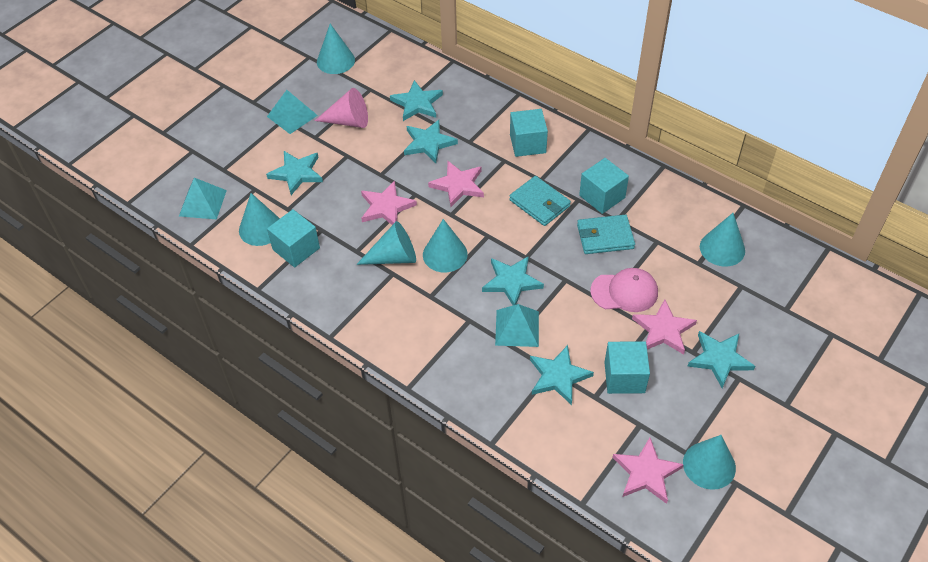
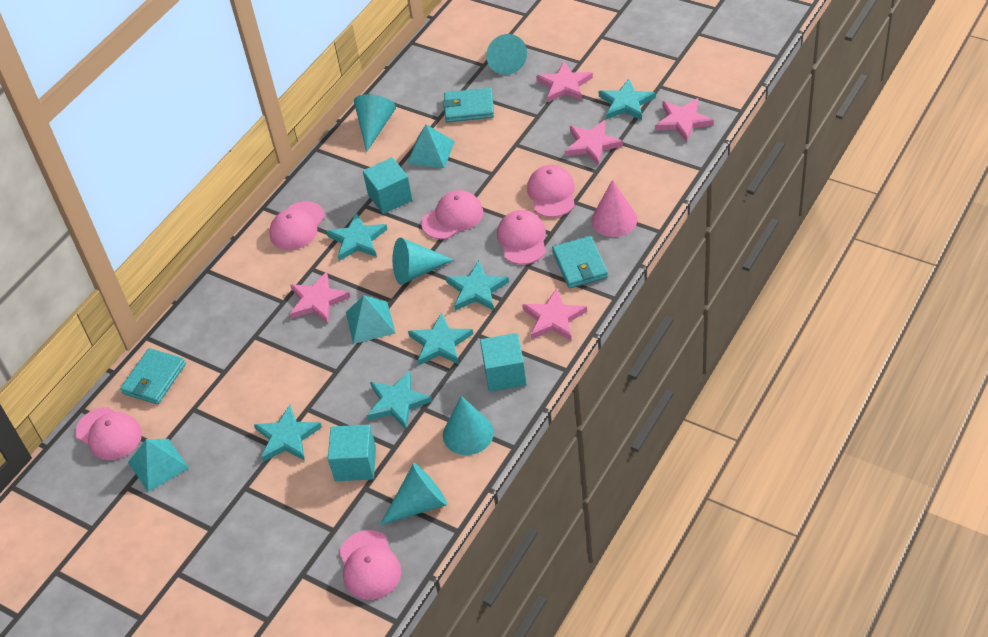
pink cap: [590,268,658,312] = 1 -> [75,407,142,460] [269,201,325,250] [339,530,401,600] [421,190,483,239] [497,210,546,265] [527,165,575,217] = 6
pink star: [361,181,417,225] [428,161,484,207] [612,438,684,504] [632,299,697,355] = 4 -> [290,272,350,323] [522,288,587,340] [536,61,593,103] [565,120,623,165] [655,98,714,142] = 5
turquoise cone: [239,193,280,246] [317,24,355,74] [356,221,416,265] [423,219,468,272] [683,435,736,490] [700,213,745,266] = 6 -> [354,94,396,152] [380,463,447,525] [393,238,454,285] [443,396,494,455] [486,34,527,75] = 5
turquoise cube: [267,209,320,268] [510,109,548,157] [579,158,629,214] [604,341,650,394] = 4 -> [328,425,376,481] [363,157,412,214] [480,333,527,392] = 3
turquoise wallet: [509,176,571,226] [577,215,635,254] = 2 -> [120,348,186,404] [443,88,494,122] [552,236,608,288] = 3

